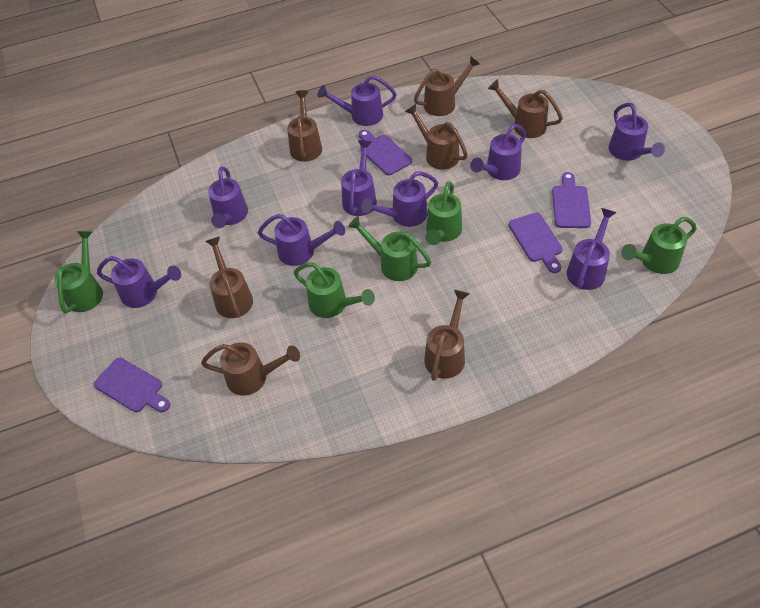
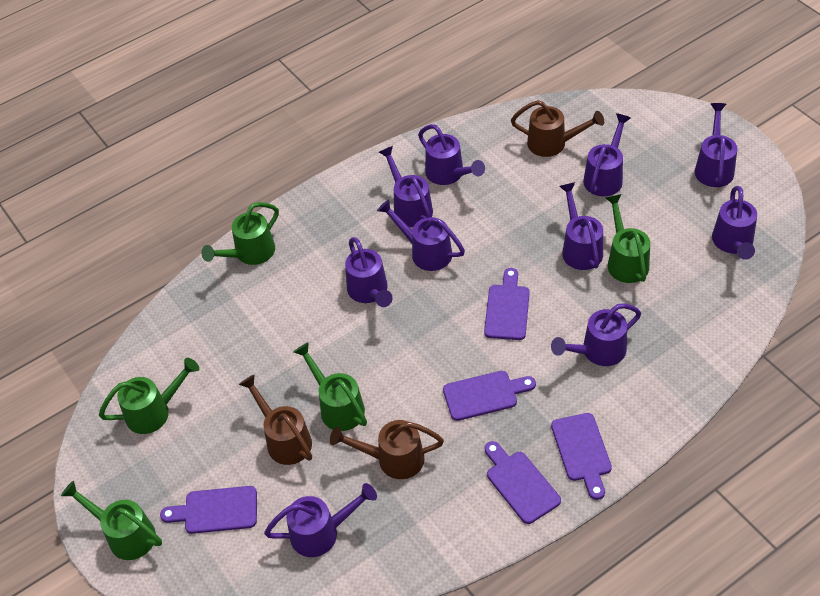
brown watering can: [201,342,300,396] [205,237,253,318] [287,90,322,162] [405,104,468,170] [414,56,480,116] [424,290,470,381] [488,79,563,138] = 7 -> [239,374,312,465] [330,420,444,479] [511,100,604,157] = 3
purple cutting board: [94,358,170,412] [359,130,412,175] [509,213,563,273] [552,172,591,228] = 4 -> [160,486,257,534] [443,371,536,421] [484,268,530,340] [485,441,561,524] [551,413,612,500] = 5
purple watering can: [97,256,181,308] [208,166,248,228] [258,214,345,266] [318,75,397,126] [341,140,377,216] [361,171,438,227] [470,124,526,180] [567,208,616,290] [609,102,665,161] = 9 -> [264,483,377,557] [345,237,393,307] [377,199,465,271] [379,146,433,227] [418,124,485,185] [551,303,641,366] [559,182,603,270] [583,113,631,196] [695,103,737,187] [712,186,757,260] = 10

